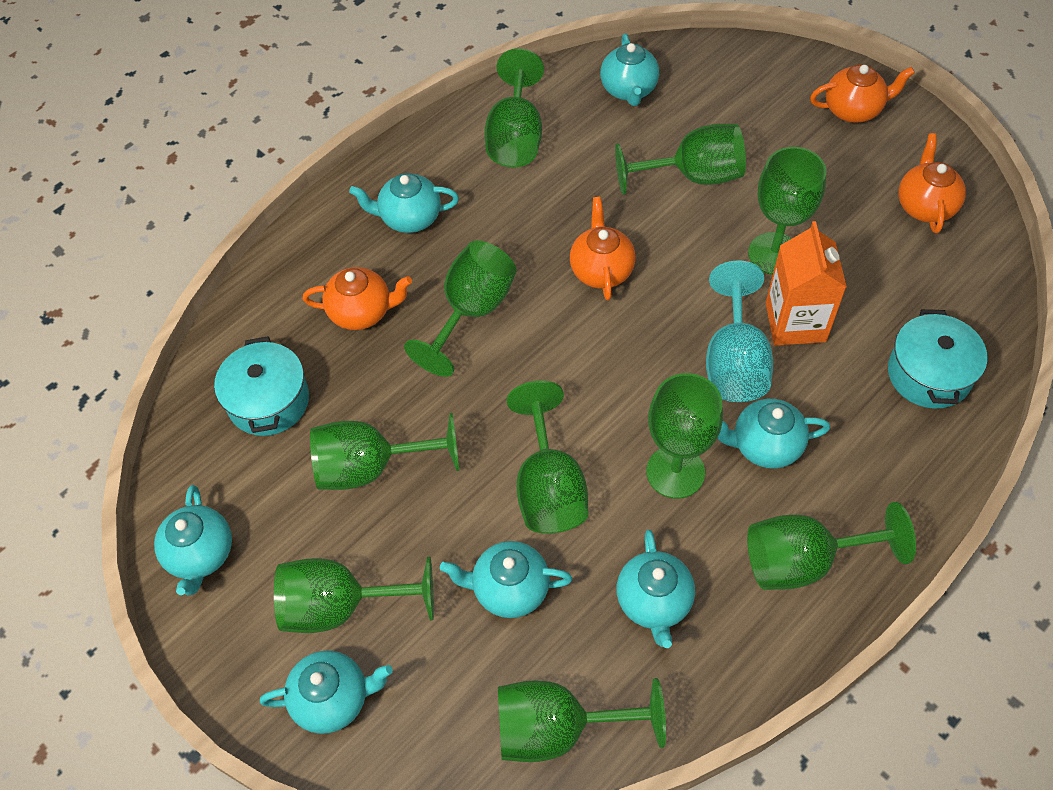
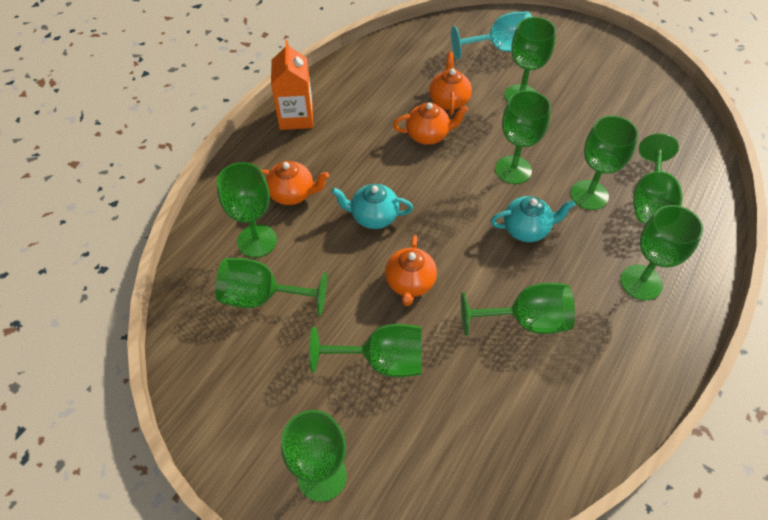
turquoise pot: [214,336,309,436] [888,309,988,409] = 2 -> none = 0
turquoise teapot: [154,485,232,595] [260,650,393,734] [349,173,459,233] [440,541,573,618] [600,33,659,106] [617,530,695,648] [717,399,830,469] = 7 -> [331,184,413,229] [490,196,575,242] = 2

